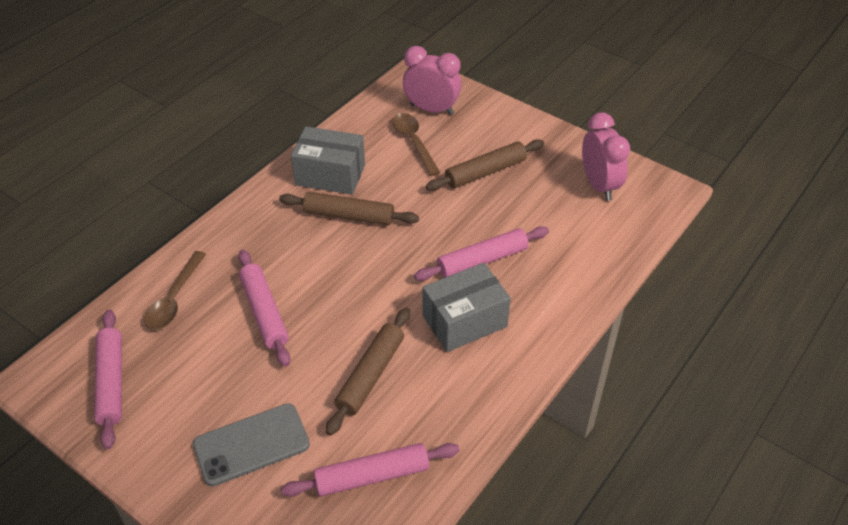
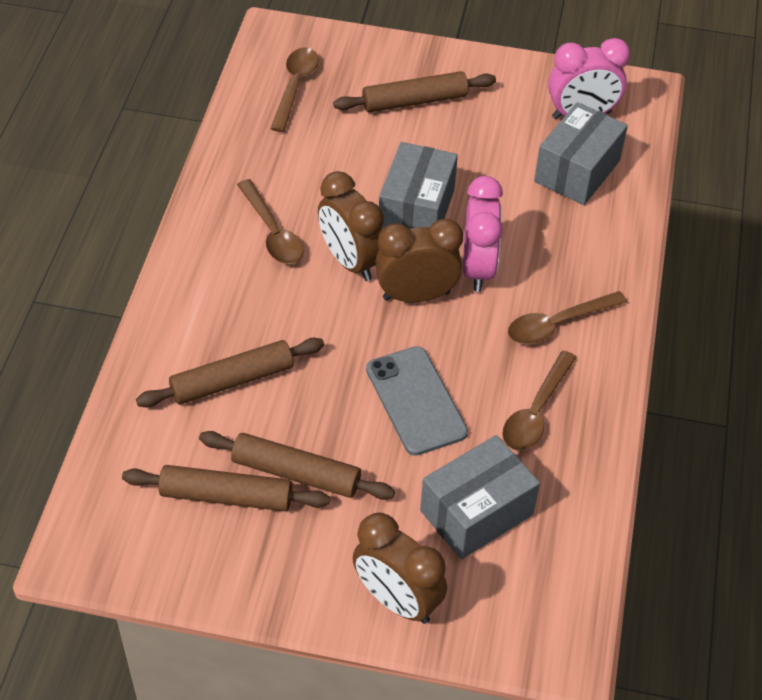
brown clock: none = 0 -> [318,171,384,281] [353,512,447,624] [375,219,463,303] = 3
brown rolling pin: [279,192,419,226] [326,308,410,435] [426,139,544,191] = 3 -> [122,465,330,511] [136,338,324,407] [199,431,395,500] [333,71,496,112] = 4
brown spoon: [144,251,206,330] [392,113,441,176] = 2 -> [237,179,304,264] [270,48,319,132] [502,350,577,451] [508,291,627,344] = 4
grey box: [291,126,365,195] [422,263,511,352] = 2 -> [379,142,458,229] [420,435,540,559] [534,102,628,205] = 3
pink rolling pin: [94,310,122,449] [238,250,291,367] [281,443,460,497] [414,226,549,281] = 4 -> none = 0

